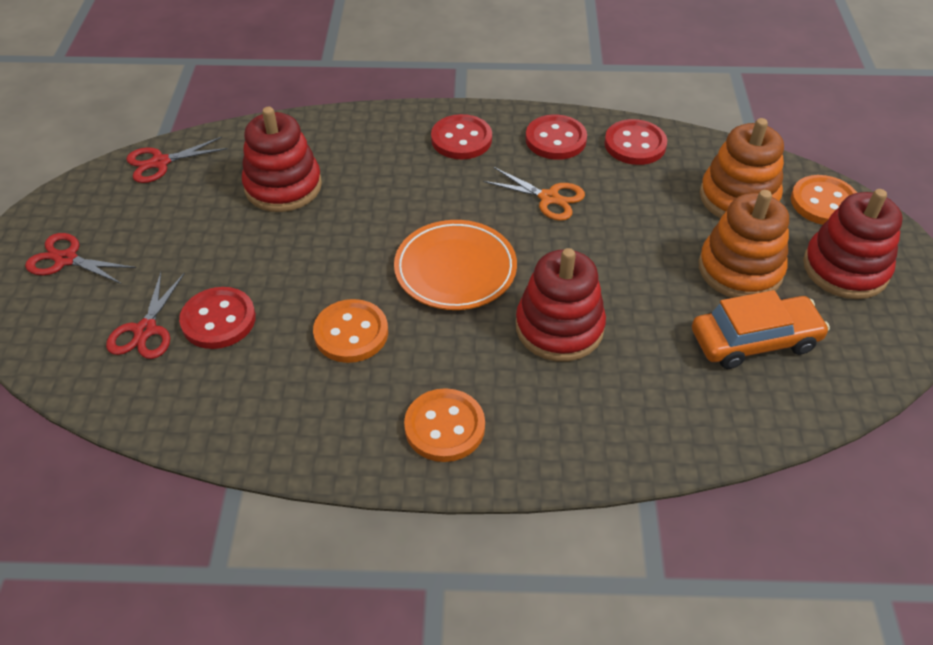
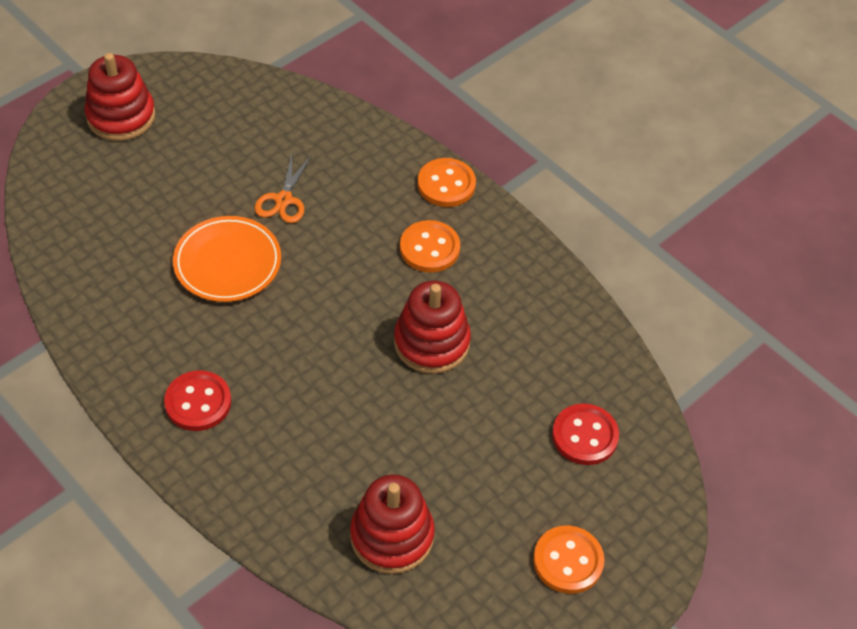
orange car: [692,290,830,369] = 1 -> none = 0
orange stacking toy: [698,190,789,298] [700,118,784,218] = 2 -> none = 0
red button: [179,287,256,349] [431,114,492,159] [526,115,587,160] [604,119,667,165] = 4 -> [164,371,231,431] [552,403,619,465] = 2
red scissors: [25,233,136,284] [106,272,185,359] [126,137,228,183] = 3 -> none = 0

